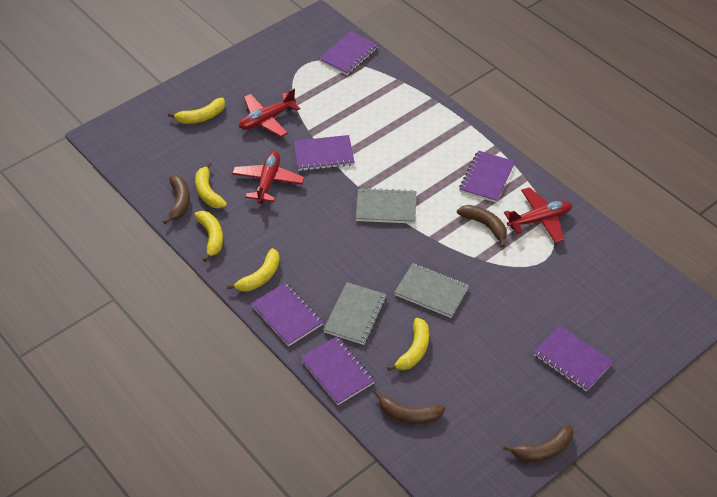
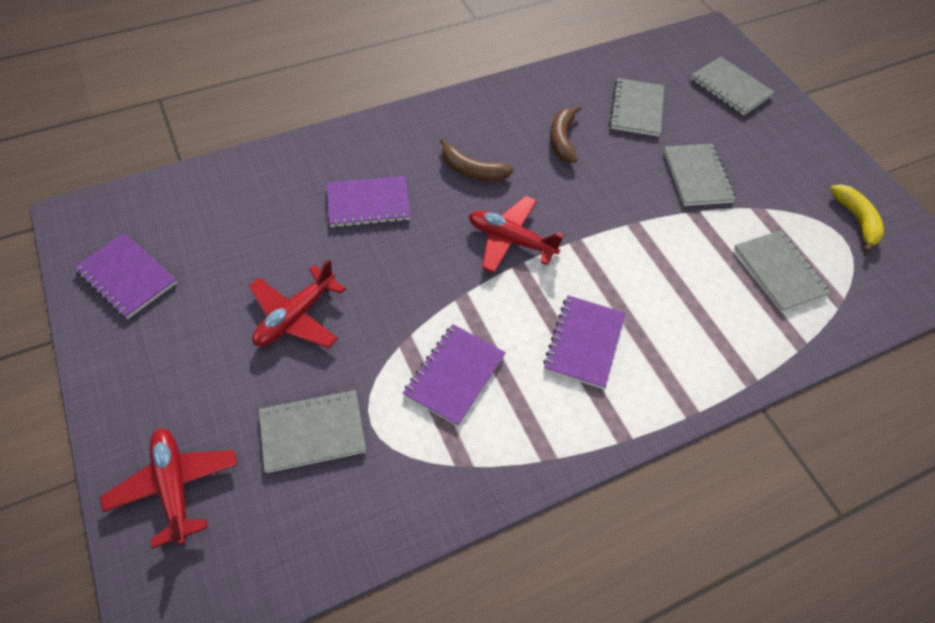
brown banana: [163,175,190,224] [374,390,445,424] [457,205,507,247] [503,424,573,462] = 4 -> [440,138,514,181] [550,105,582,163] = 2
grey notebook: [323,282,387,345] [356,188,416,224] [394,263,469,318] = 3 -> [259,389,366,473] [609,78,664,137] [663,144,736,206] [691,57,775,115] [734,230,831,312] = 5
purple notebook: [251,282,323,346] [293,135,355,171] [300,336,375,405] [319,31,378,75] [459,151,515,203] [533,325,613,392] = 6 -> [73,233,177,319] [327,176,411,228] [403,324,506,427] [543,295,625,389] = 4
yellow banana: [168,97,225,124] [194,211,223,262] [195,162,227,208] [227,248,280,292] [387,318,429,371] = 5 -> [830,184,884,253] = 1

